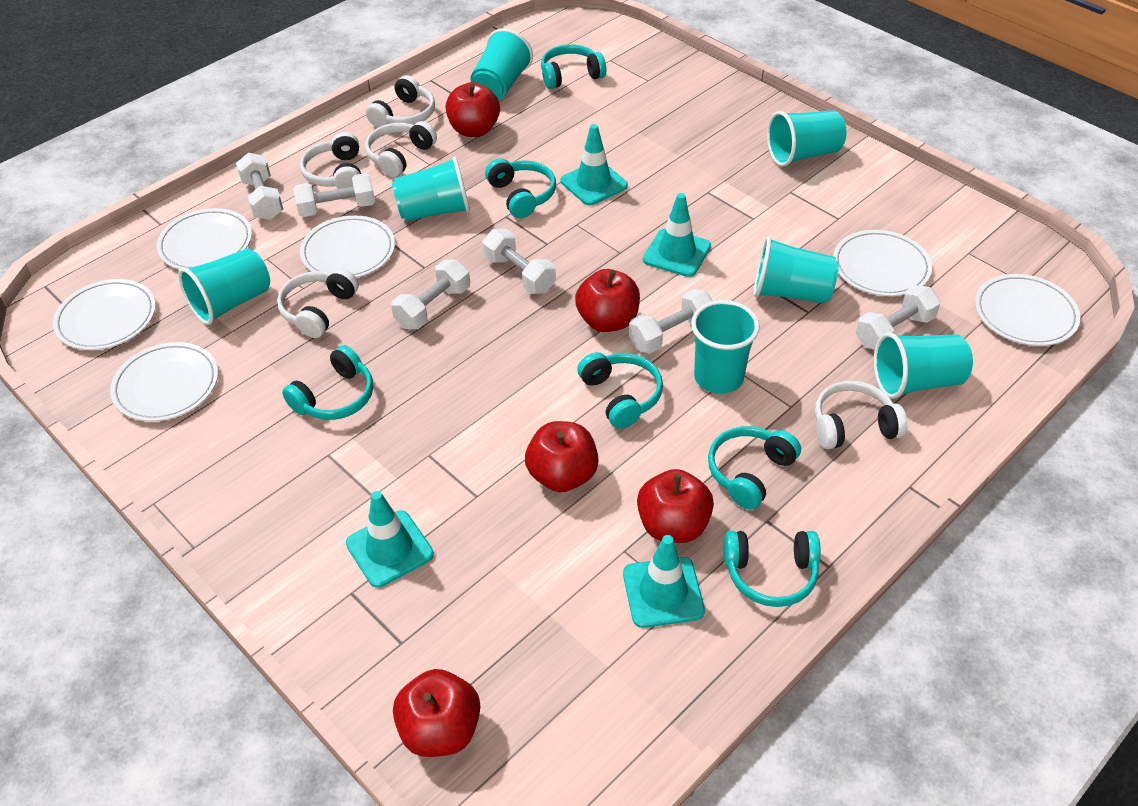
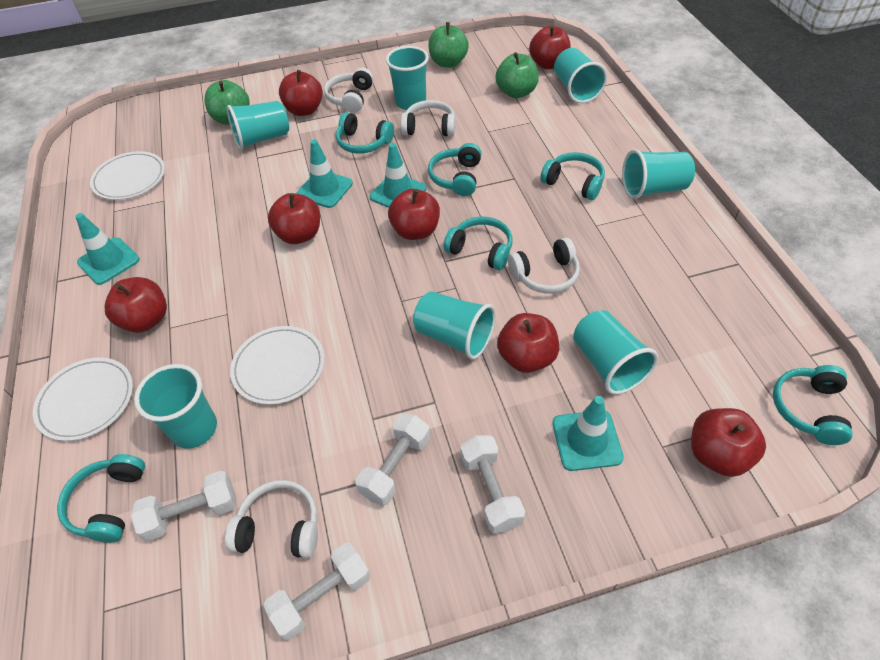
green apple: none = 0 -> [204,80,249,125] [428,22,469,68] [495,52,539,98] = 3
red apple: [393,669,480,757] [446,82,500,137] [525,421,599,492] [575,269,640,332] [637,469,714,543] = 5 -> [105,277,167,333] [268,193,320,244] [279,70,323,116] [388,189,440,240] [497,313,559,373] [529,25,571,69] [691,408,766,477] = 7
white dumbbell: [236,153,283,220] [293,173,375,217] [391,259,470,329] [482,229,556,294] [629,289,713,354] [856,285,941,350] = 6 -> [131,470,236,541] [263,543,371,640] [356,413,430,506] [461,435,525,533] = 4
white headphones: [277,268,359,338] [300,132,361,189] [365,121,437,177] [366,75,435,128] [815,381,908,449] = 5 -> [225,480,318,558] [324,68,374,113] [401,100,456,137] [508,237,580,294] = 4
white plate: [53,279,156,350] [110,342,218,421] [156,208,252,270] [300,216,395,278] [833,230,932,296] [975,274,1080,346] = 6 -> [33,357,133,441] [90,151,165,200] [230,326,325,405] = 3

